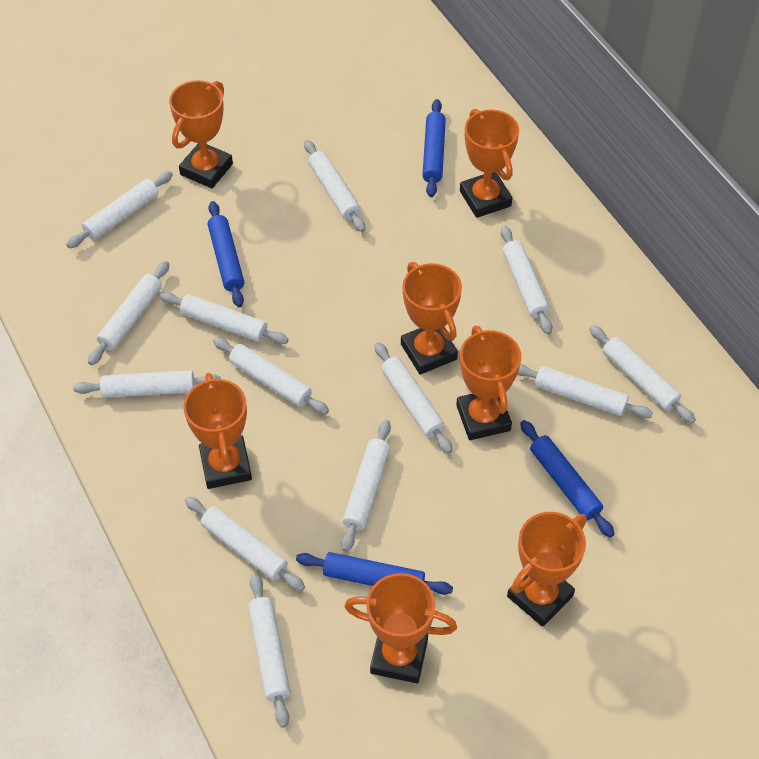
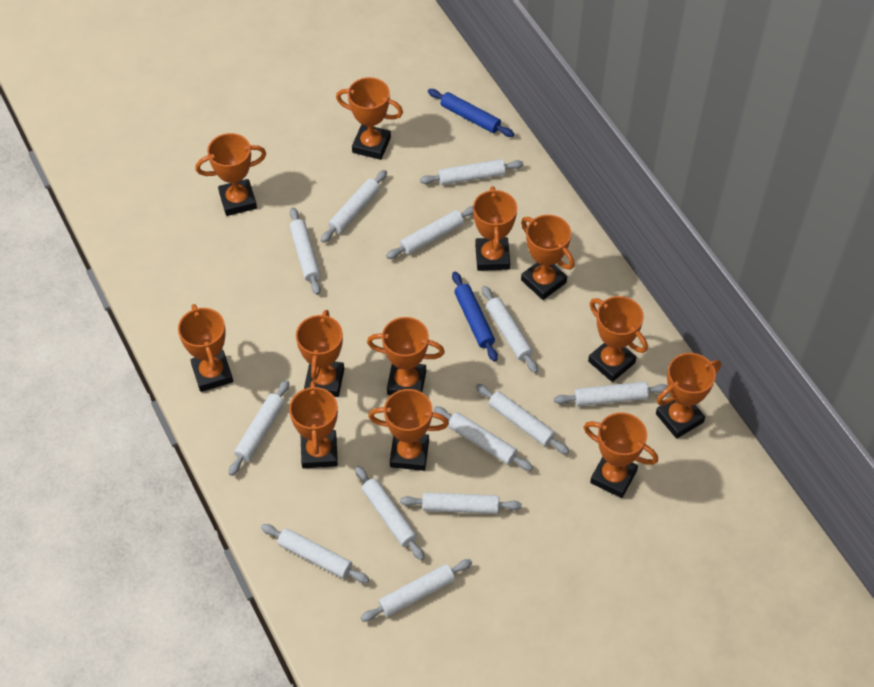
blue rolling pin: [208,201,244,307] [296,552,453,595] [422,99,446,197] [520,420,614,537] = 4 -> [428,89,514,137] [452,271,498,362] = 2
orange trophy: [169,80,233,188] [183,373,252,489] [344,573,457,683] [401,262,462,375] [456,326,521,440] [460,109,519,218] [507,512,587,627] = 7 -> [178,304,233,392] [195,133,266,216] [289,381,338,468] [296,310,344,397] [336,77,403,160] [367,317,445,395] [368,389,449,471] [473,186,517,271] [521,215,575,300] [583,412,658,498] [588,296,648,382] [656,353,721,439] = 12

